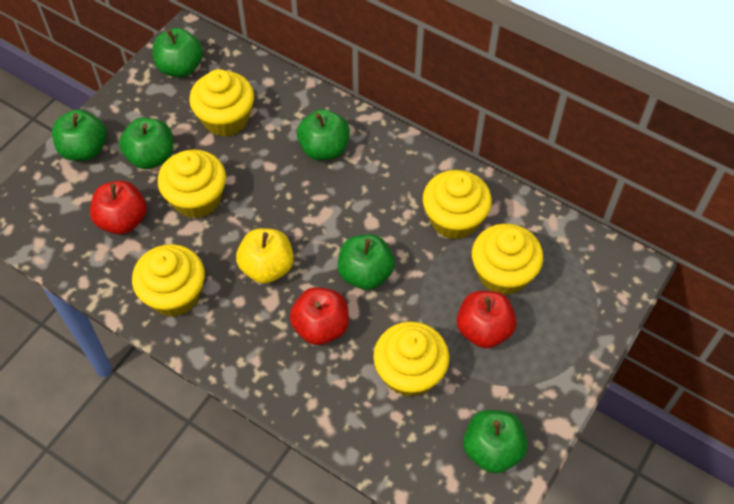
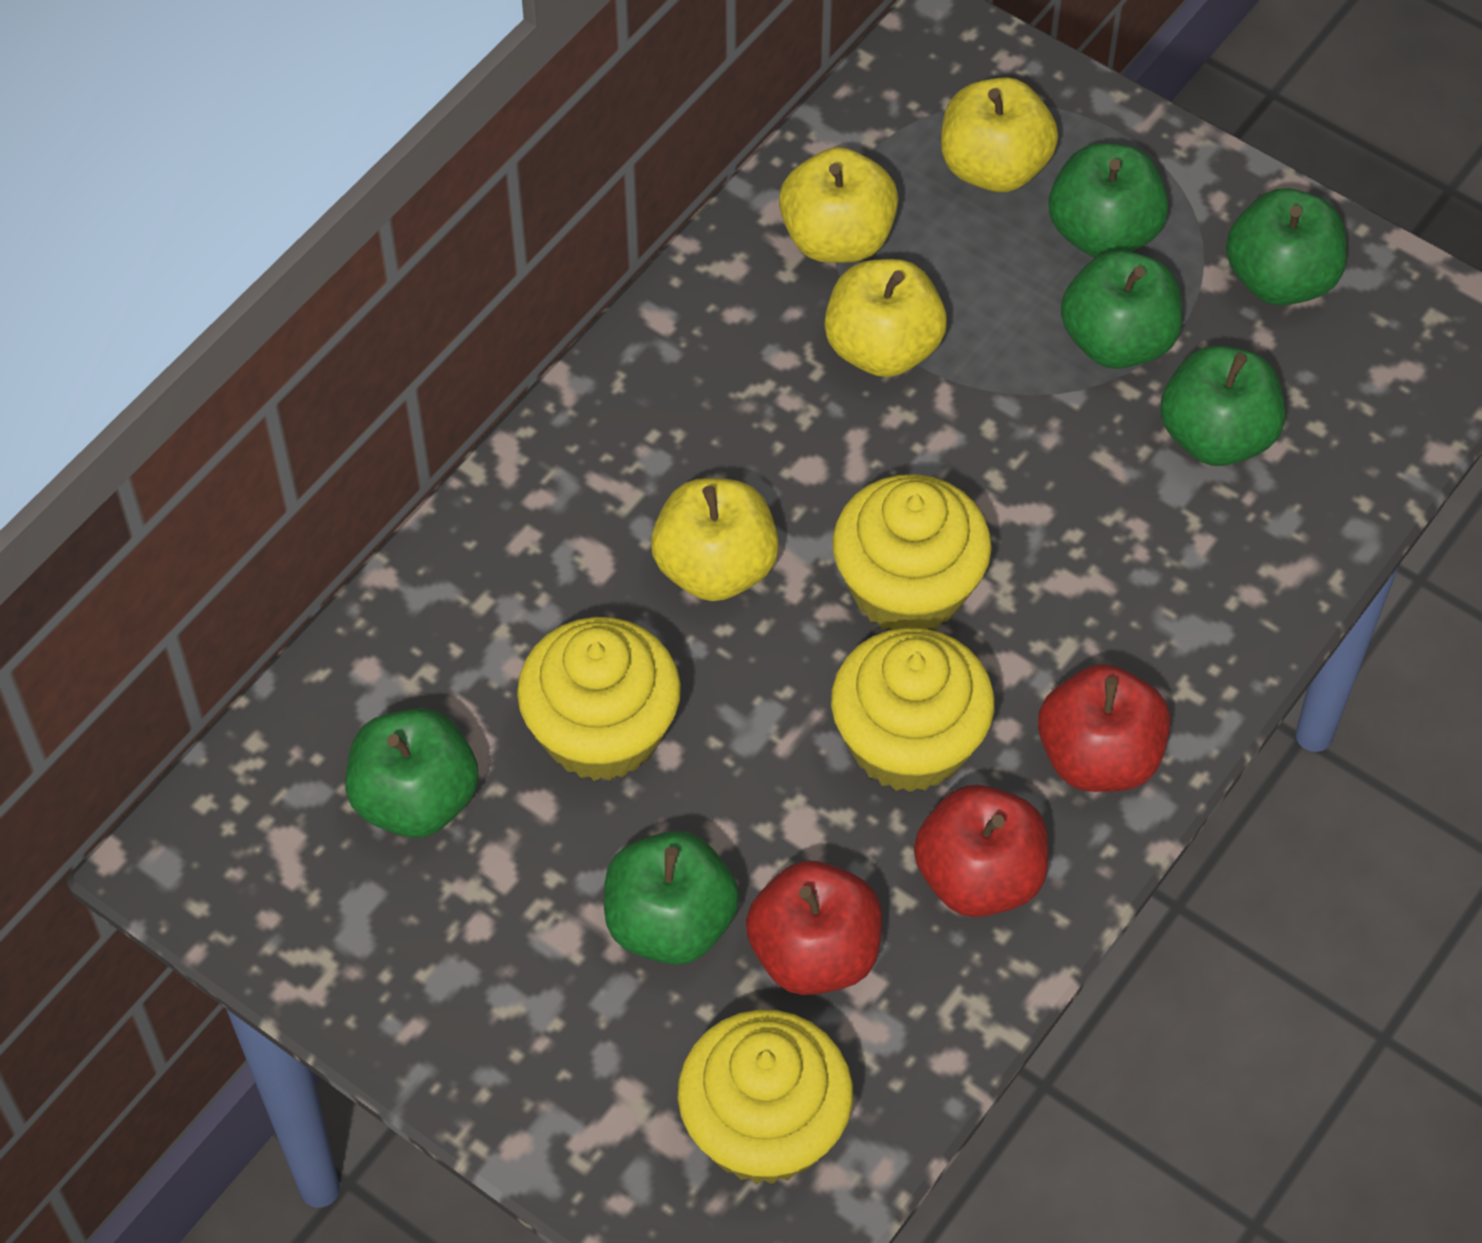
yellow apple: [236,228,294,284] = 1 -> [651,478,779,601] [779,147,899,263] [824,259,947,377] [941,77,1058,192] = 4
yellow cupcake: [132,244,205,317] [158,149,226,218] [189,69,254,136] [373,321,449,397] [423,170,492,239] [472,224,543,295] = 6 -> [517,617,681,781] [678,1010,853,1184] [831,628,995,793] [832,474,992,630] = 4

